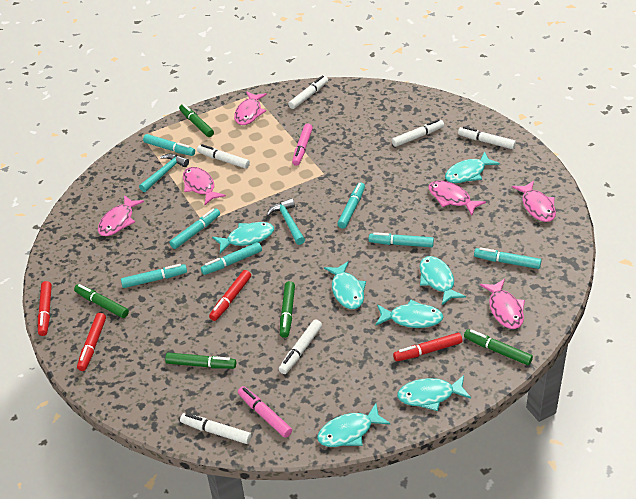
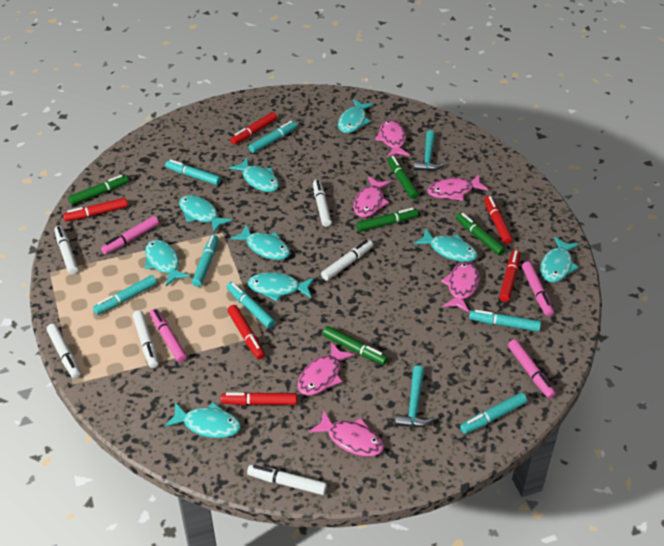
pink marker: [238,386,292,438] [292,123,313,166] = 2 -> [101,216,159,254] [150,309,187,362] [508,339,556,398] [522,261,554,316] = 4
red marker: [38,281,52,336] [77,313,106,371] [209,270,251,321] [393,333,462,361] = 4 -> [63,198,128,222] [221,392,297,405] [227,305,265,359] [230,112,277,145] [484,196,513,244] [499,250,521,302] = 6
turquoise fish: [212,222,274,253] [317,403,390,447] [324,262,366,309] [376,300,443,328] [397,375,471,411] [420,256,466,305] [445,151,500,183] = 7 -> [145,240,190,286] [165,403,241,438] [179,195,233,233] [229,158,279,192] [230,225,290,260] [247,272,314,301] [338,99,374,133] [414,228,478,262] [540,237,579,282] = 9

